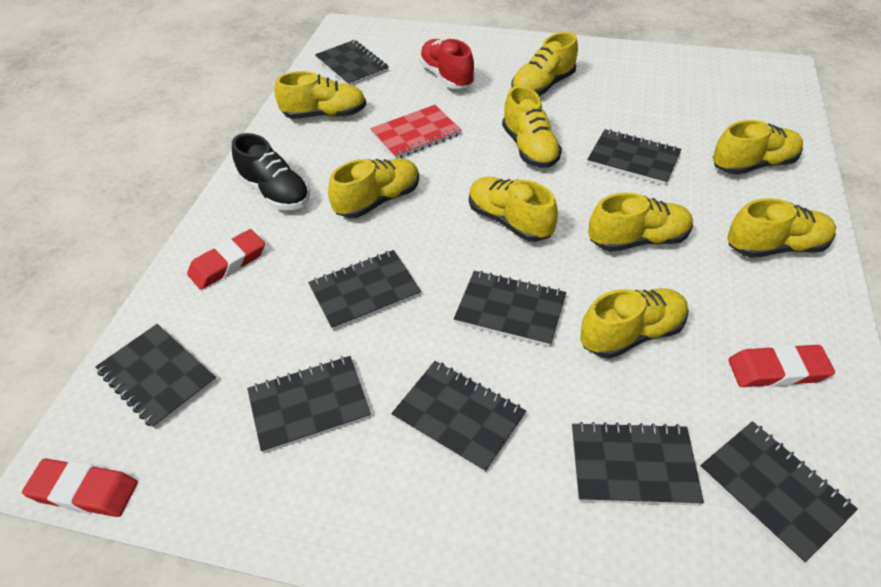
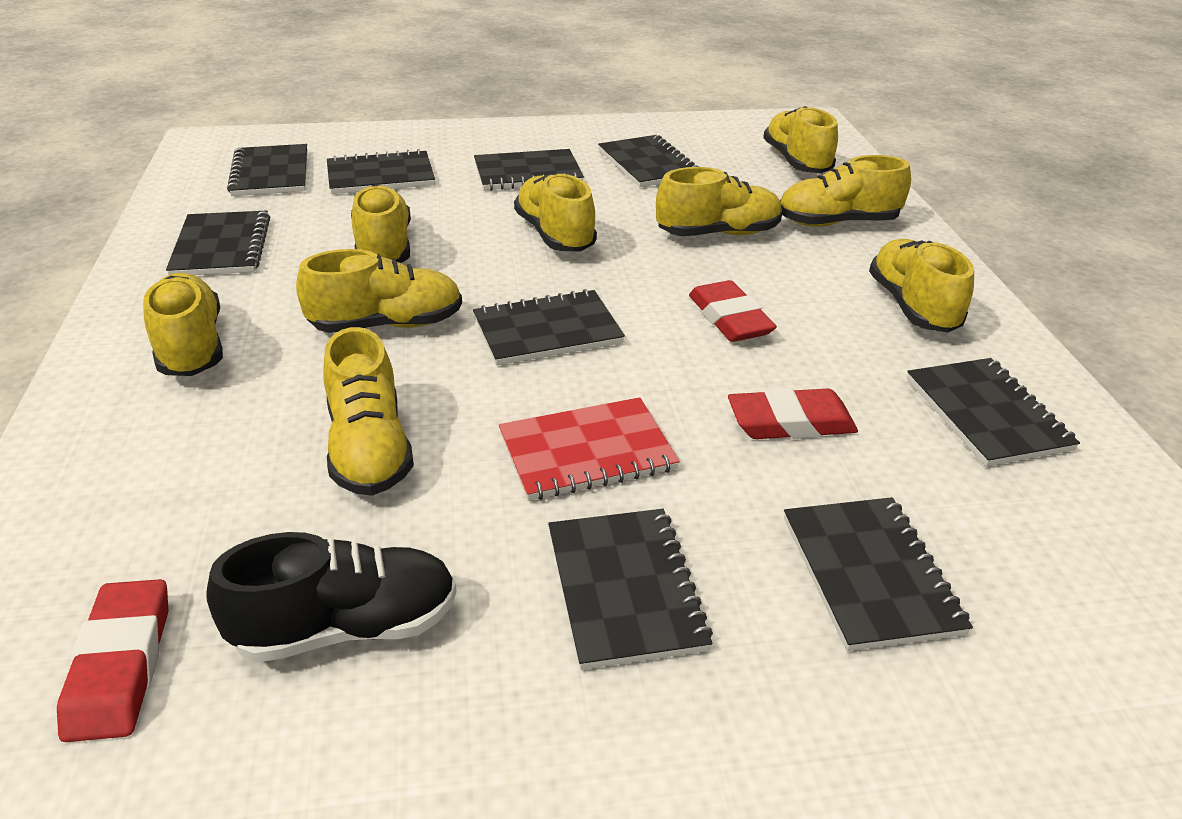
red shoe: [419,39,475,89] = 1 -> none = 0

